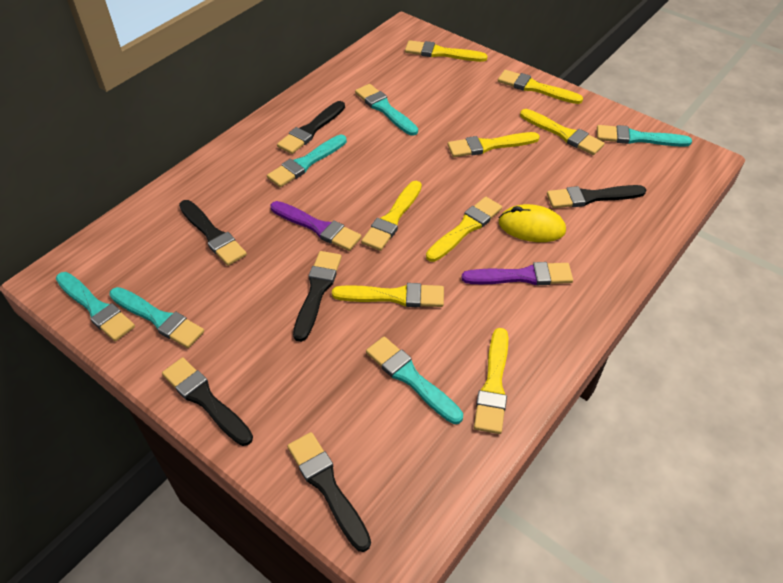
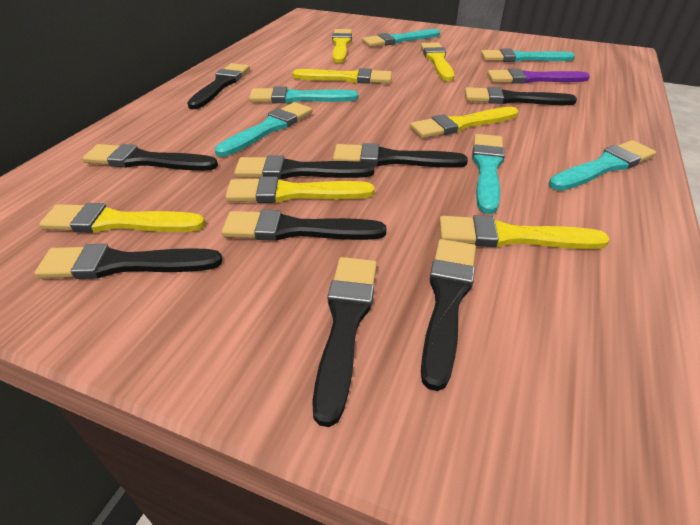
black brush: [162,357,253,446] [179,200,247,266] [277,101,345,154] [287,432,371,552] [293,251,342,342] [547,185,646,208] = 6 -> [35,244,223,279] [83,144,218,171] [187,63,250,109] [222,210,386,241] [234,155,374,180] [312,257,377,427] [333,143,468,168] [421,239,476,391] [465,87,577,105] = 9
purple brush: [270,201,362,251] [462,262,573,285] = 2 -> [487,68,590,84] = 1
yellow brush: [332,283,444,307] [361,181,422,251] [405,40,488,62] [426,197,502,262] [448,132,540,157] [474,328,508,434] [498,70,583,104] [520,109,605,155] = 8 -> [39,203,206,233] [225,176,375,203] [292,68,392,84] [332,29,352,63] [410,107,518,138] [421,42,454,81] [439,215,610,249] = 7
yellow mouse: [499,204,566,242] = 1 -> none = 0

